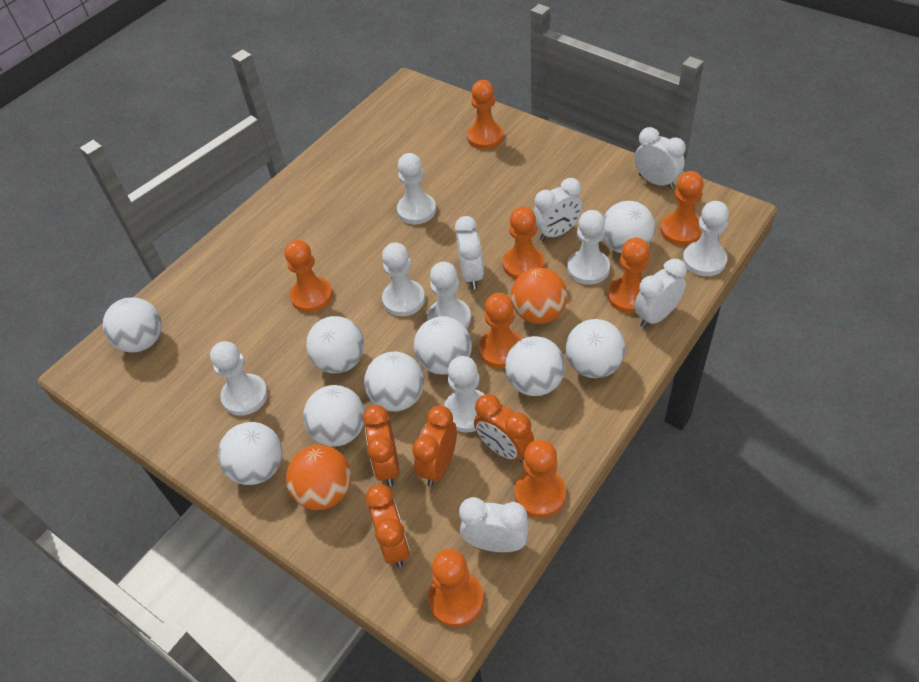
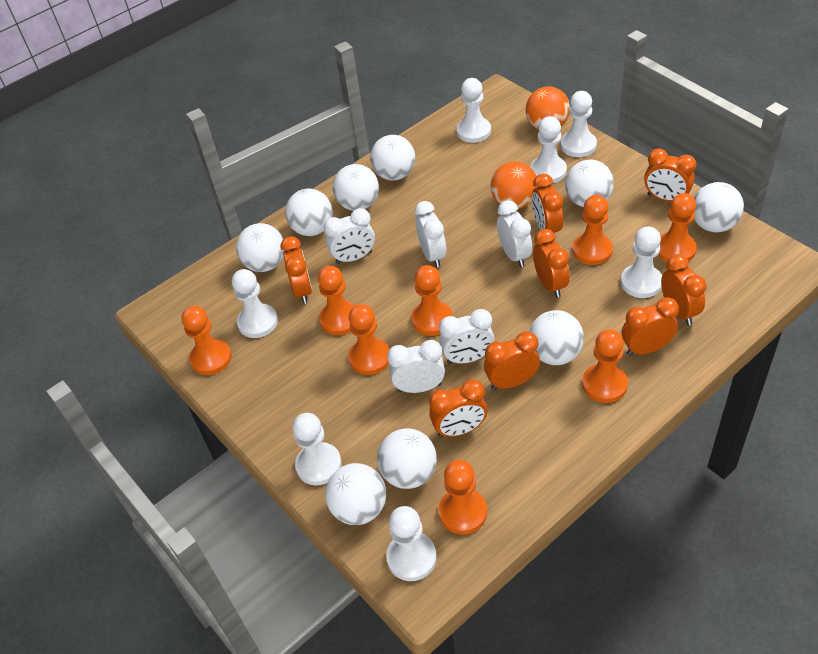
orange clock: [363,405,400,486] [365,484,410,567] [412,405,457,486] [474,394,534,463] = 4 -> [280,236,312,304] [429,379,488,437] [484,331,540,390] [532,174,563,240] [533,229,570,298] [622,297,679,356] [644,148,696,202] [661,254,707,325] = 8

